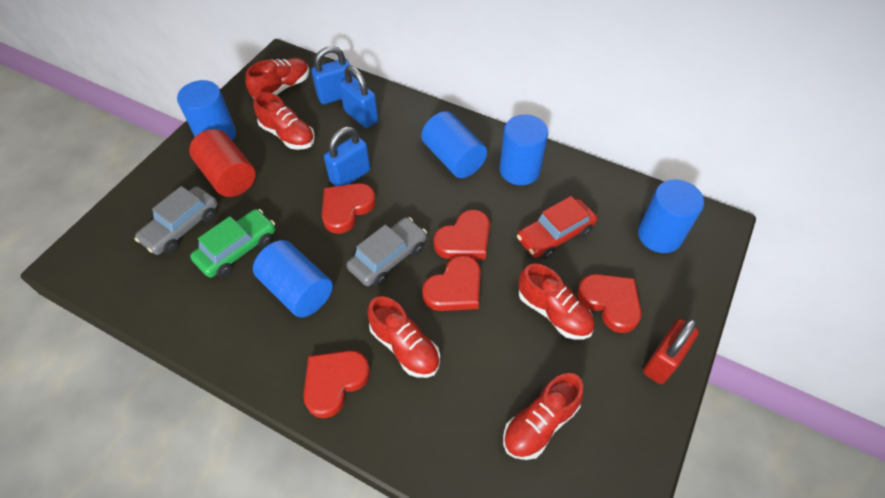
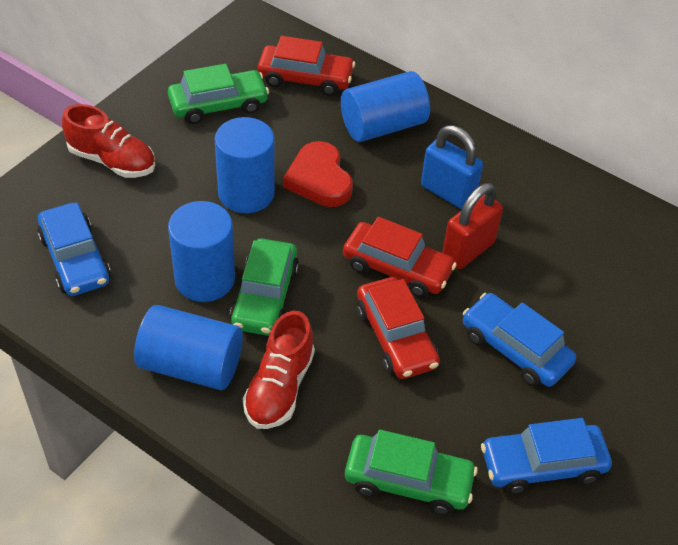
blue car: none = 0 -> [37,203,111,296] [463,293,576,387] [481,418,612,494] = 3
blue cylinder: [177,80,236,141] [253,240,333,317] [421,111,487,178] [500,114,548,185] [638,179,704,253] = 5 -> [134,305,243,390] [168,201,235,302] [215,117,275,213] [341,71,430,142] = 4
blue padlock: [311,46,353,104] [324,127,370,186] [339,66,378,128] = 3 -> [421,125,483,209] = 1
green car: [190,209,275,278] = 1 -> [168,64,269,124] [230,239,299,336] [345,430,478,515] = 3
grey car: [134,186,218,255] [347,217,427,286] = 2 -> none = 0
red car: [517,196,597,259] = 1 -> [257,36,355,96] [343,217,457,297] [357,277,440,379] = 3
red cylinder: [189,129,256,197] = 1 -> none = 0
red heart: [303,350,370,418] [322,183,376,234] [422,255,481,311] [433,210,490,260] [577,274,642,333] = 5 -> [283,141,353,207] = 1
red shoe: [245,58,309,99] [253,92,315,150] [367,296,440,378] [503,373,584,460] [519,264,594,340] = 5 -> [62,104,155,178] [243,311,315,429] = 2

